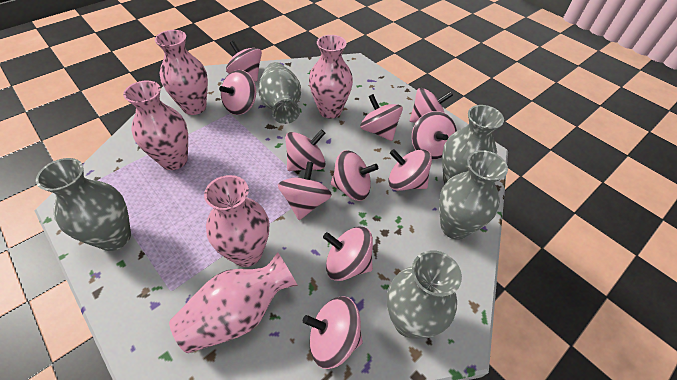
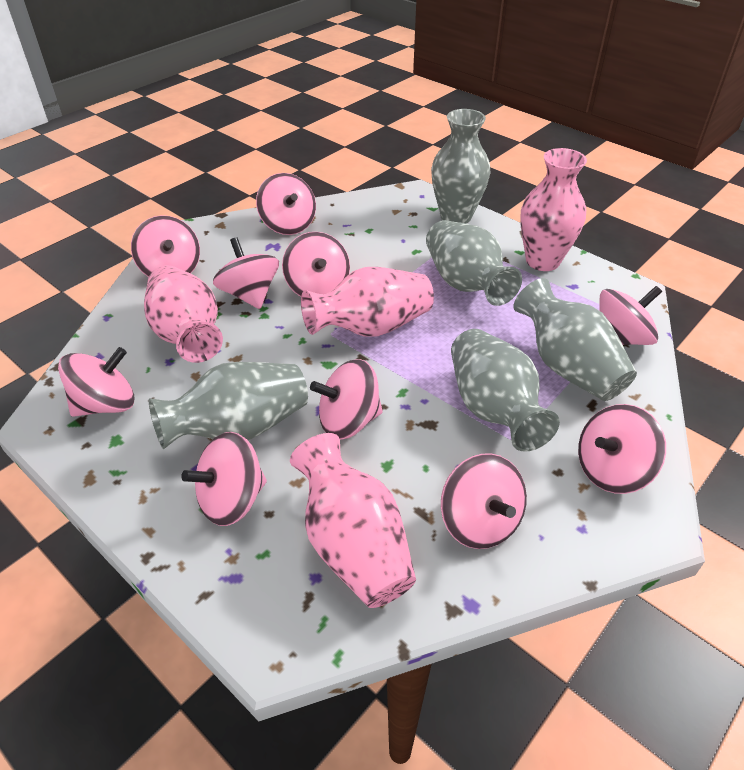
pink spinning top: [219,70,256,115] [226,41,262,82] [278,161,332,220] [285,129,326,171] [303,296,363,369] [323,226,373,281] [331,150,378,201] [360,94,403,141] [388,149,432,191] [410,88,453,123] [412,111,457,159] = 11 -> [58,347,134,417] [131,215,200,277] [181,432,267,526] [213,237,279,309] [256,173,316,235] [282,232,350,297] [310,359,383,440] [441,453,527,549] [578,404,666,494] [599,286,662,345] = 10
pink vase: [123,80,188,170] [155,30,208,115] [169,252,298,353] [204,175,269,267] [309,35,353,118] = 5 -> [144,265,223,363] [290,433,416,608] [301,267,434,337] [520,148,587,271] = 4

